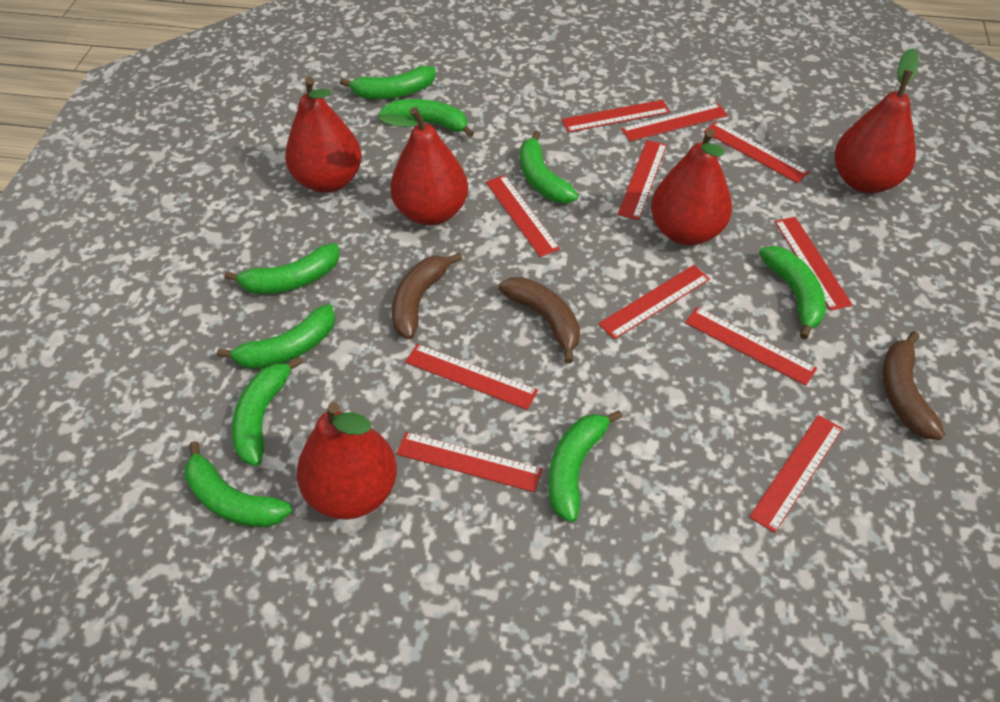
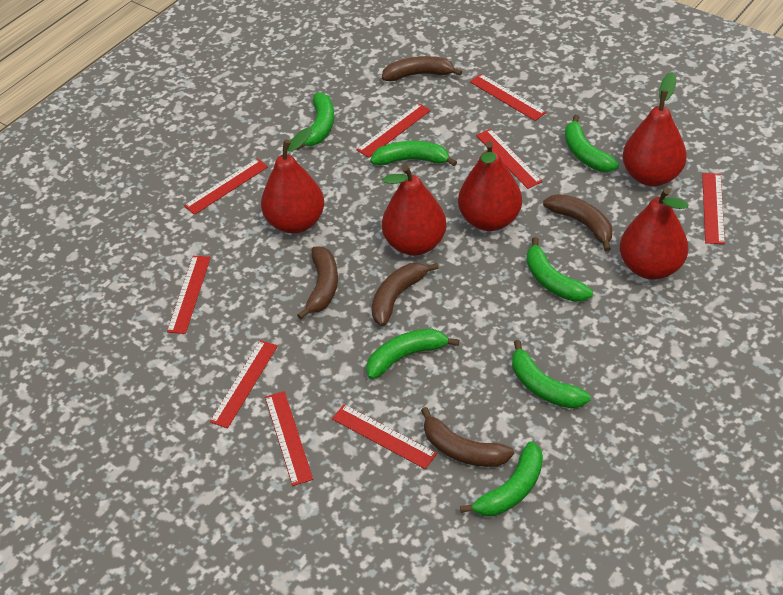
brown banana: [392,252,462,339] [498,277,580,363] [882,331,945,440] = 3 -> [297,247,338,319] [371,263,439,326] [382,56,462,81] [421,407,514,467] [543,194,612,252] = 5
green banana: [184,441,292,527] [217,304,335,369] [225,243,339,294] [232,356,303,466] [340,66,436,99] [379,99,474,137] [520,131,578,203] [549,410,623,522] [759,246,826,340] = 9 -> [296,92,334,150] [366,329,459,379] [370,141,457,166] [460,441,543,516] [512,340,591,409] [527,237,593,302] [565,115,619,172] = 7
red ruler: [396,432,543,492] [405,344,538,410] [486,175,560,257] [562,100,670,132] [598,265,710,339] [618,140,667,220] [621,103,728,141] [685,307,817,386] [704,121,809,183] [749,415,843,533] [775,217,853,311] = 11 -> [167,256,211,334] [184,158,268,215] [210,340,278,428] [265,391,313,486] [332,404,437,469] [357,103,431,158] [470,74,546,121] [476,129,542,189] [702,173,725,244] = 9

